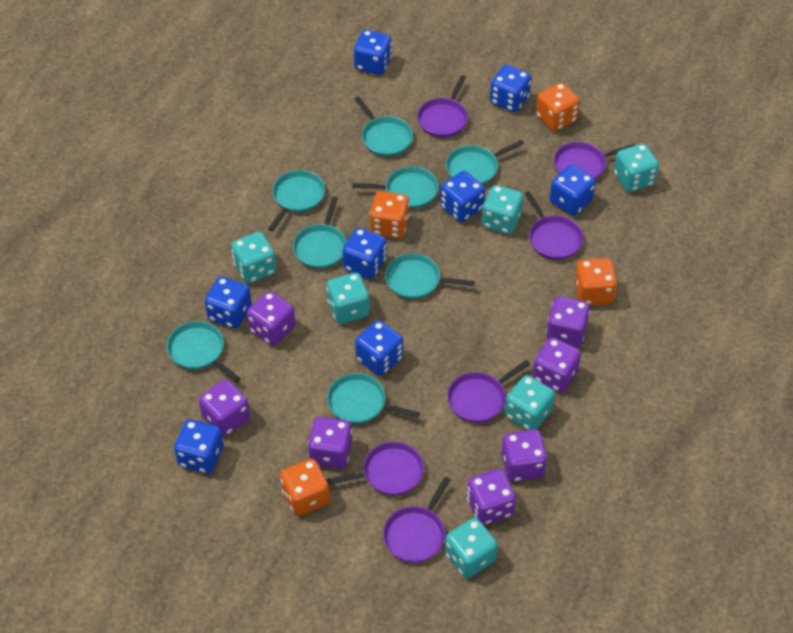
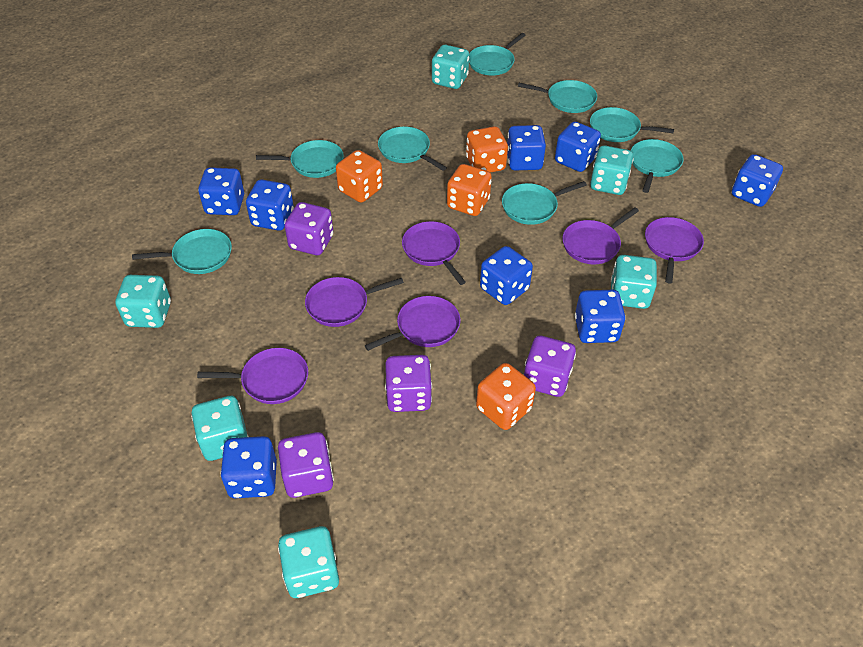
purple dice: [199,379,250,437] [247,291,295,346] [308,417,352,469] [467,469,516,525] [501,429,548,482] [533,337,581,393] [546,296,590,347] = 7 -> [278,432,334,498] [285,202,333,255] [385,355,432,412] [524,335,576,397] = 4

